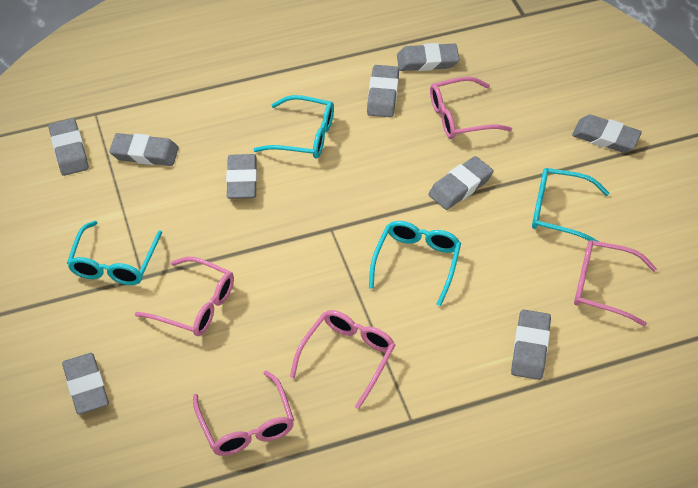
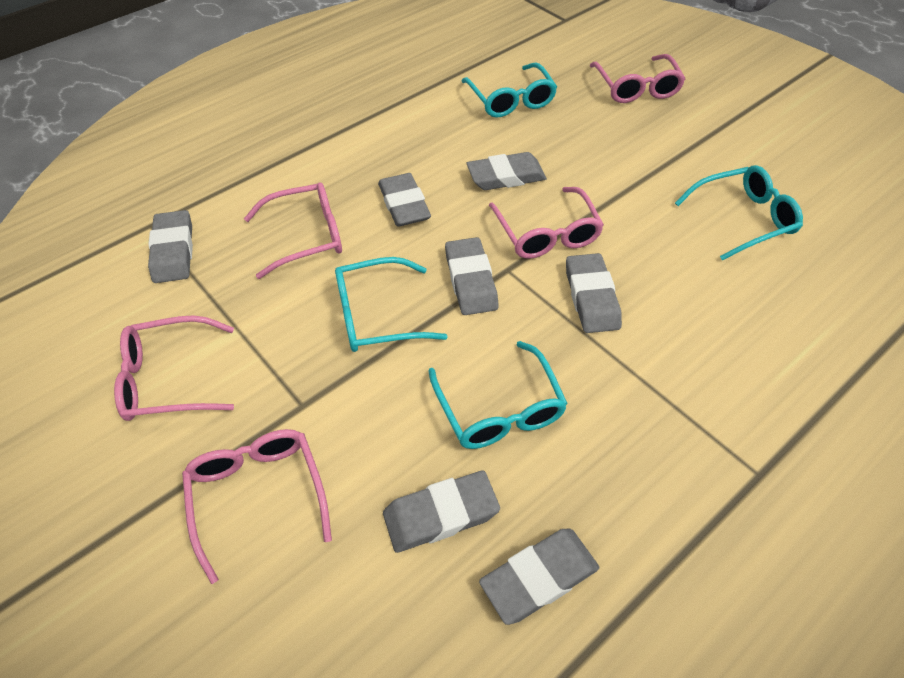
grey eraser: [49,118,89,176] [62,353,109,414] [109,133,179,166] [226,154,257,199] [367,65,399,117] [397,43,459,71] [428,156,494,210] [511,309,551,380] [572,115,642,153] = 9 -> [148,210,193,283] [378,173,431,227] [383,471,500,553] [445,237,499,315] [467,152,547,190] [479,529,599,625] [566,253,622,333] = 7

